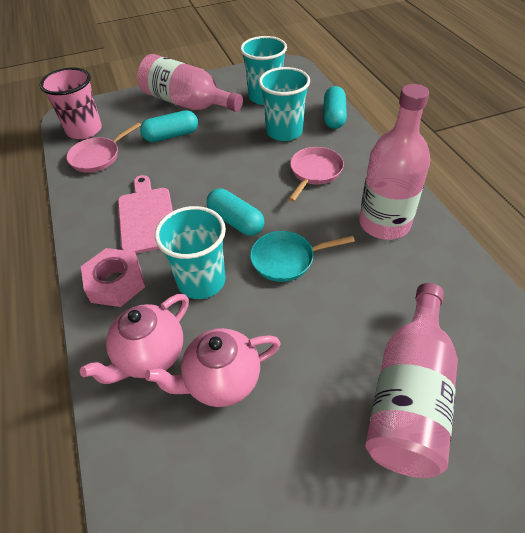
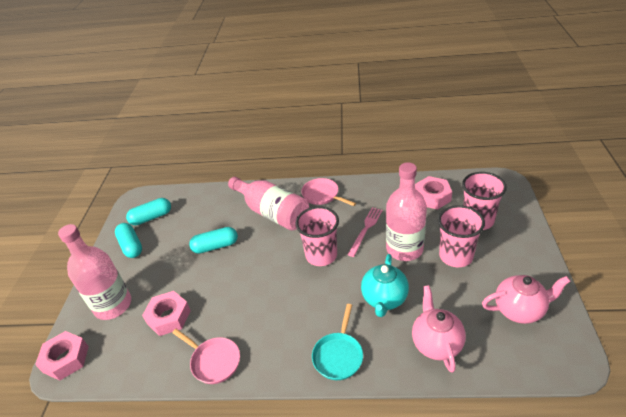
pink cup: [40,68,102,139] = 1 -> [295,206,339,266] [438,205,485,267] [462,172,507,230] = 3
pink cutting board: [118,175,173,254] = 1 -> none = 0
pink fork: none = 0 -> [347,207,383,257] = 1
pink nut: [81,248,145,307] = 1 -> [35,331,89,381] [142,291,191,336] [415,176,452,210] = 3
turquoise cup: [155,206,226,299] [240,36,287,105] [259,67,310,141] = 3 -> none = 0
turquoise teapot: none = 0 -> [361,254,409,317] = 1

